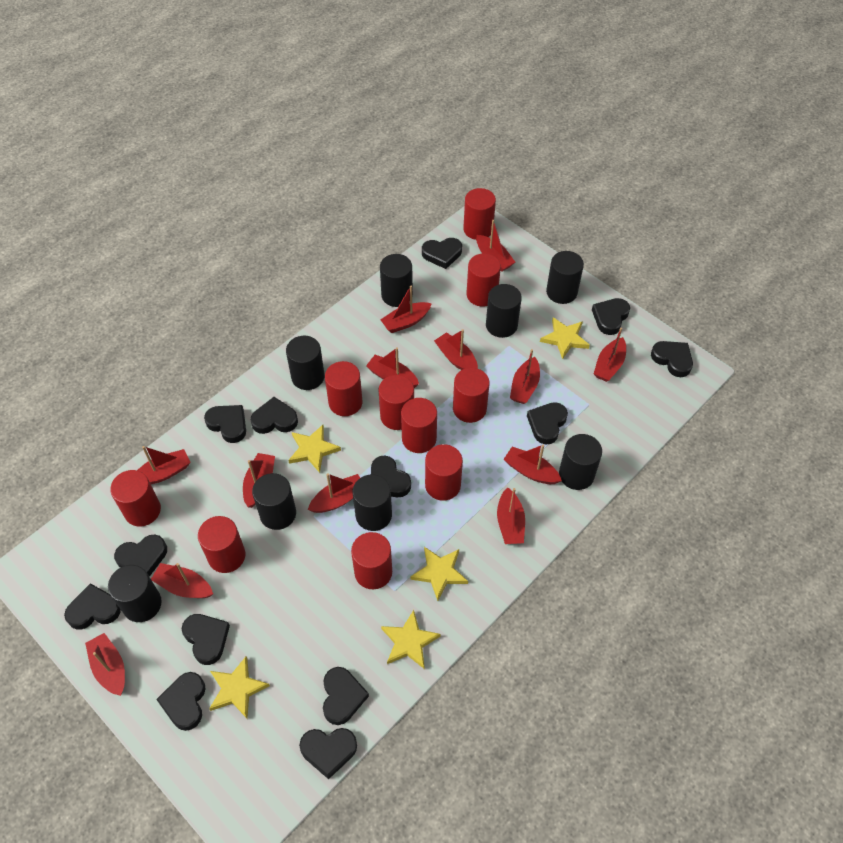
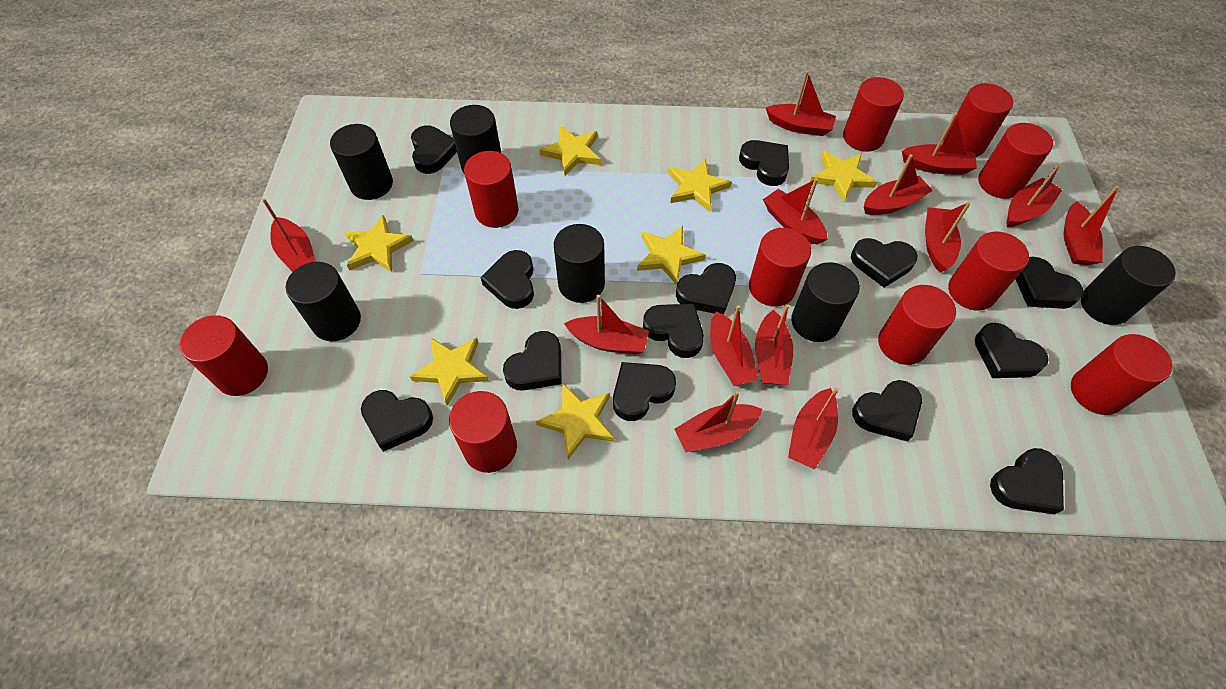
black cylinder: [108,565,162,622] [252,473,296,530] [286,336,325,390] [353,474,392,531] [380,254,413,307] [486,284,522,338] [546,251,584,304] [559,434,602,490] = 8 -> [286,262,361,341] [330,124,393,200] [450,105,501,173] [554,224,605,303] [791,262,860,342] [1081,246,1176,325] = 6
yellow star: [209,657,270,718] [288,425,341,473] [381,610,440,669] [410,547,468,601] [540,317,590,359] = 5 -> [344,215,414,272] [410,338,489,406] [536,384,614,459] [539,126,601,176] [637,226,706,285] [668,159,732,212] [810,150,877,203] = 7

